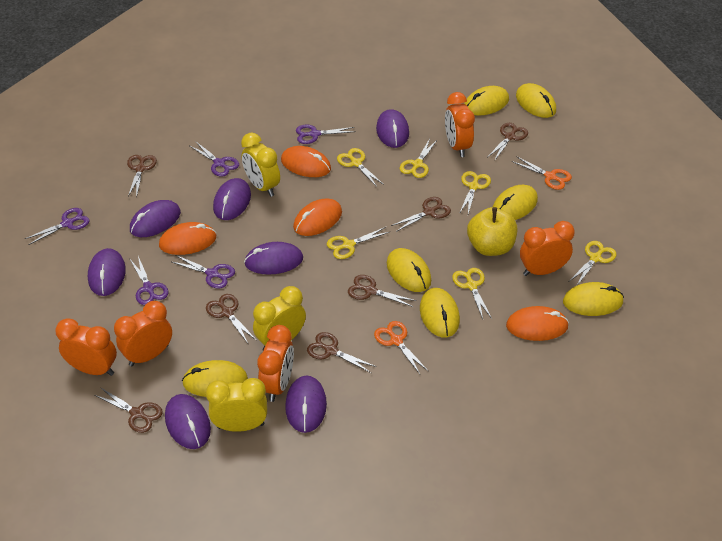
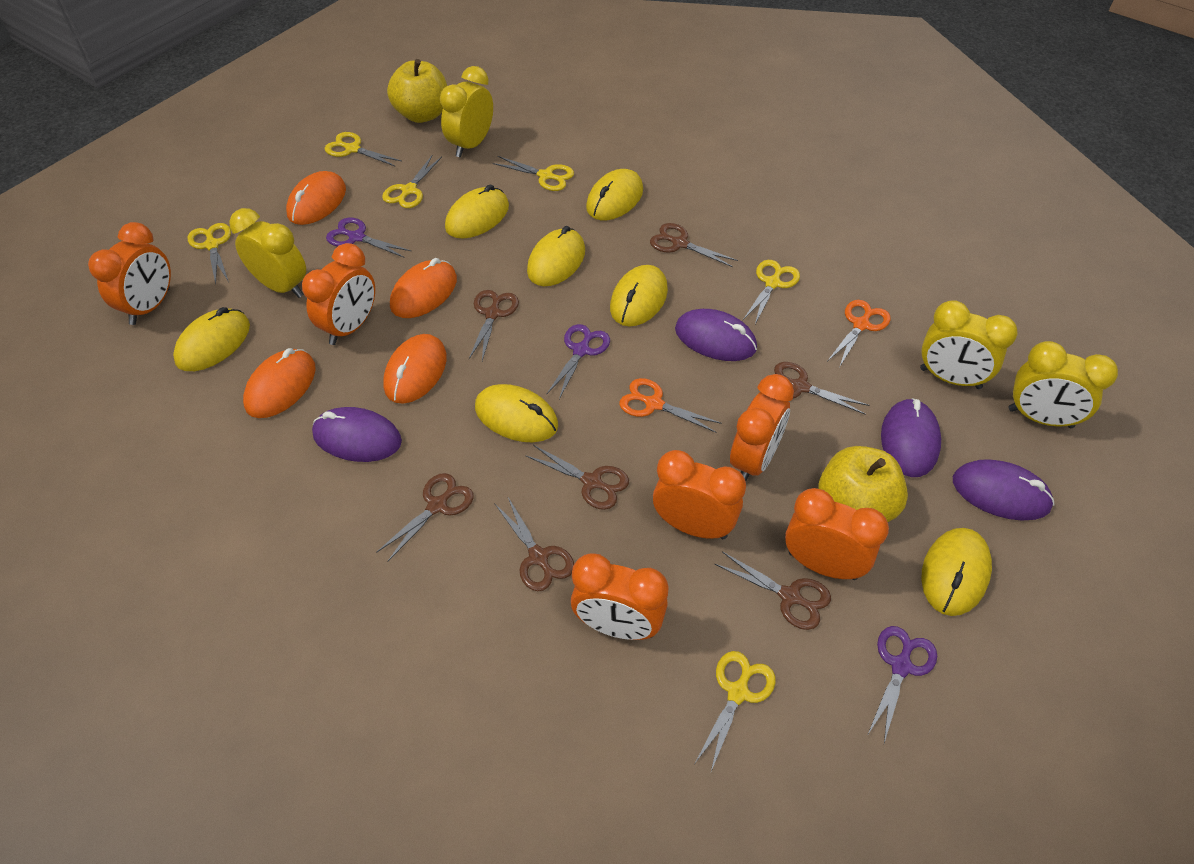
orange clock: [55,318,117,376] [114,301,172,366] [257,325,294,402] [445,92,475,157] [520,221,575,276] = 5 -> [88,222,171,325] [302,243,375,345] [571,554,669,640] [653,450,746,539] [730,374,794,481] [785,488,889,580] = 6
purple mouse: [88,248,126,296] [130,200,181,237] [165,394,211,449] [213,178,251,220] [244,242,303,275] [285,375,327,433] [376,109,409,148] = 7 -> [312,407,402,462] [675,309,757,361] [881,398,941,477] [953,459,1054,521] = 4
purple scissors: [25,208,89,245] [129,256,169,305] [172,255,235,288] [190,141,239,177] [296,125,356,144] = 5 -> [326,218,411,258] [547,324,610,399] [867,626,937,743] = 3
yellow apple: [467,207,517,256] = 1 -> [387,59,447,123] [819,446,908,522] = 2
yellow clock: [206,378,267,432] [241,133,280,197] [253,286,306,350] = 3 -> [229,208,306,298] [440,66,493,157] [920,300,1018,389] [1009,341,1118,428] = 4

